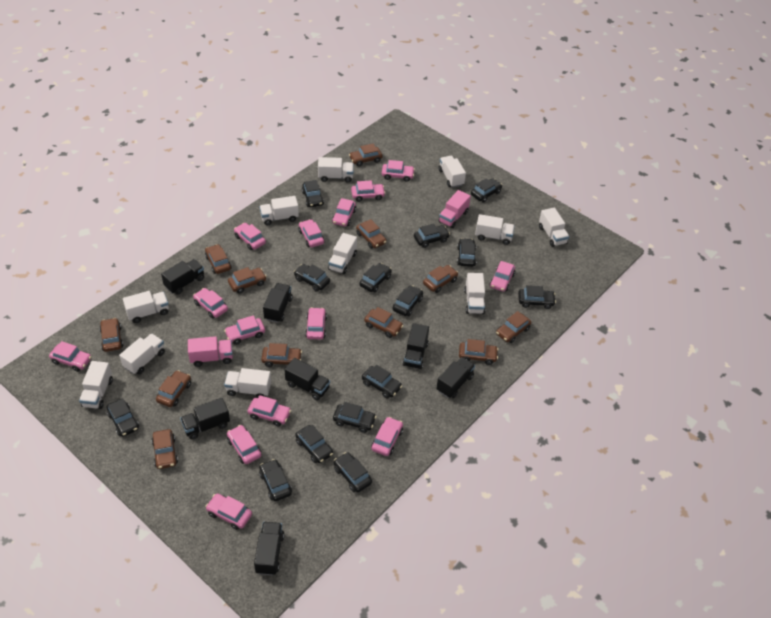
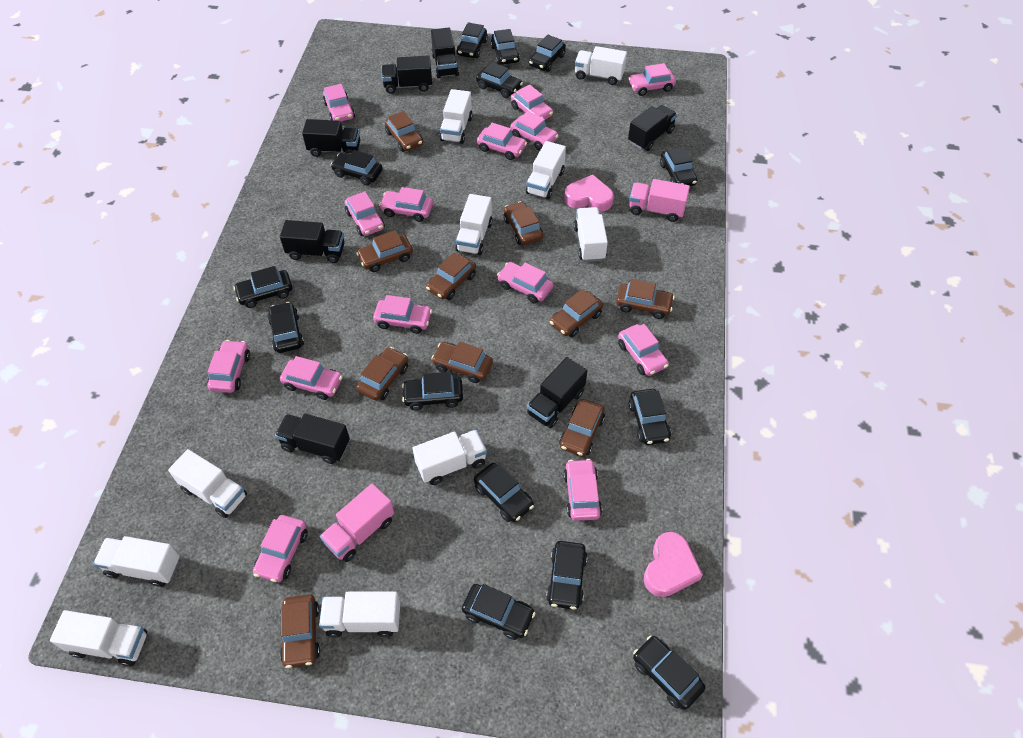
brown car: [99,318,123,352] [152,429,178,469] [156,370,191,407] [205,244,232,274] [228,267,267,294] [261,343,302,367] [349,144,382,167] [356,219,386,249] [364,307,403,338] [423,265,458,293] [459,339,498,365] [496,311,531,343] = 12 -> [280,594,320,668] [356,230,413,272] [356,347,408,401] [385,111,423,152] [426,252,476,300] [431,342,493,383] [503,201,543,245] [550,289,603,337] [559,399,605,457] [616,279,675,319] = 10
pink heart: none = 0 -> [565,175,614,212] [644,532,703,597] = 2
white truck: [79,361,113,409] [119,333,165,374] [123,291,169,323] [224,368,271,398] [259,196,299,225] [318,157,354,183] [328,233,357,274] [439,156,466,188] [464,273,485,314] [475,214,515,245] [539,208,569,247] = 11 -> [50,610,147,666] [93,536,180,587] [168,449,247,518] [319,591,400,638] [413,430,487,485] [440,89,473,144] [455,194,493,255] [526,141,566,200] [574,207,608,262] [575,46,627,85] = 10

